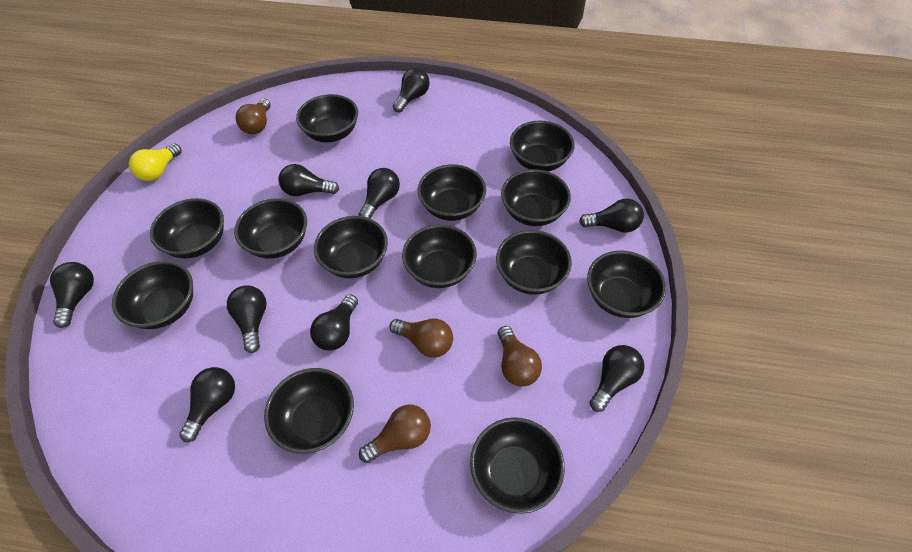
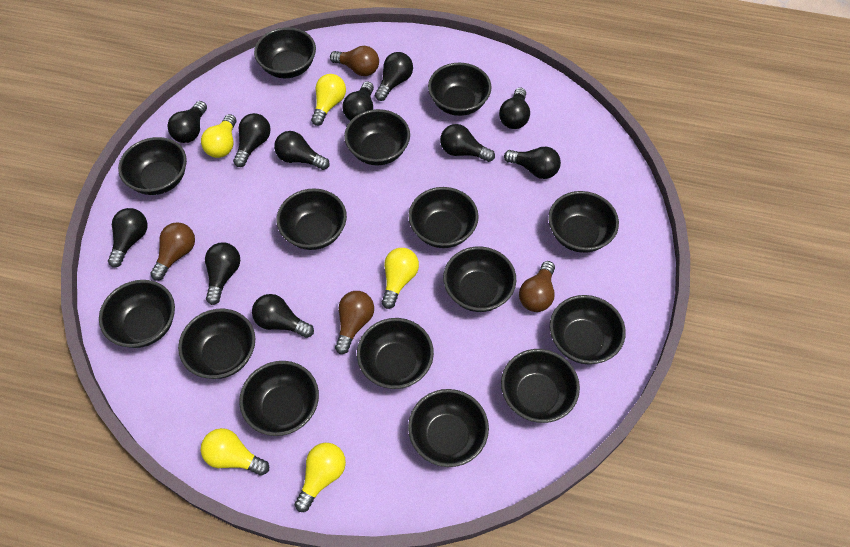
black bowl: [112,261,193,329] [150,198,224,259] [234,198,307,259] [264,368,354,454] [296,94,358,142] [314,216,388,278] [402,224,477,288] [417,164,486,221] [470,417,565,514] [496,230,572,295] [501,169,571,226] [510,121,575,171] [587,251,666,318] = 13 -> [99,280,175,348] [118,137,187,195] [178,309,255,379] [239,361,319,436] [254,27,316,78] [277,188,347,250] [344,109,410,165] [357,318,434,389] [408,187,479,248] [408,389,489,467] [428,63,492,116] [443,247,516,312] [501,349,580,423] [548,191,619,253] [550,295,626,364] = 15
black light bulb: [50,262,94,328] [179,367,235,442] [227,285,267,353] [278,164,339,196] [310,294,358,351] [358,168,400,219] [393,68,430,112] [579,198,644,233] [590,345,645,412] = 9 -> [108,208,147,267] [167,101,207,143] [205,242,240,305] [233,113,271,167] [252,294,314,338] [274,131,330,170] [342,81,374,121] [375,52,413,101] [440,124,495,162] [499,87,530,129] [504,147,561,179] = 11
yellow light bulb: [129,143,182,181] = 1 -> [201,114,236,158] [201,428,269,476] [294,443,346,512] [311,74,346,126] [382,248,419,309] = 5

